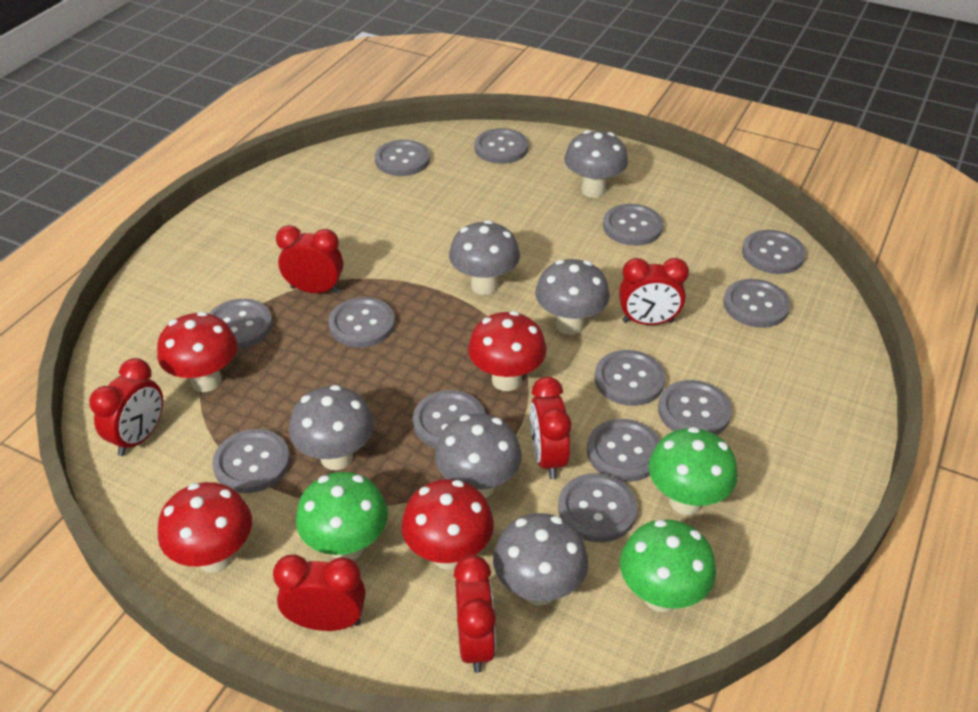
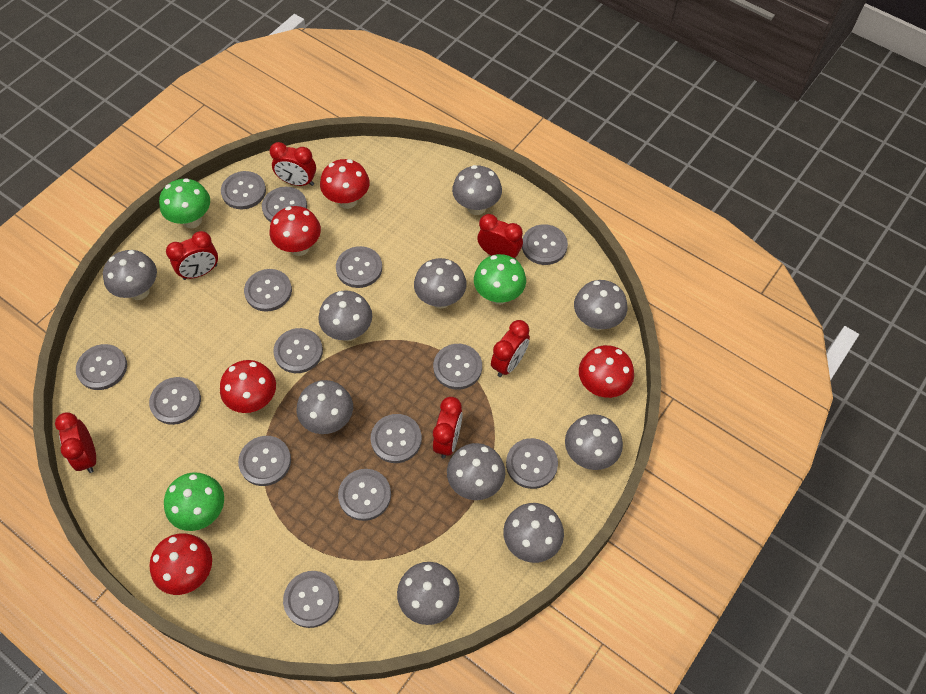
grey button: [209,299,273,349] [212,429,290,493] [328,297,395,347] [375,140,430,176] [413,390,485,448] [474,128,528,164] [558,473,638,542] [587,419,660,482] [595,350,665,406] [603,204,663,246] [658,380,732,435] [723,279,791,328] [742,230,806,274] = 13 -> [76,344,127,390] [149,377,201,425] [221,171,266,209] [238,436,291,486] [244,269,292,312] [262,187,307,222] [273,328,323,373] [283,571,339,628] [336,246,382,288] [338,469,391,521] [371,414,422,463] [433,344,482,390] [506,438,558,489] [522,224,568,265] = 14
grey mushroom: [289,385,374,470] [435,413,522,498] [449,220,520,295] [493,513,588,606] [535,259,610,335] [564,130,628,198] = 6 -> [103,250,157,300] [297,380,353,434] [318,290,372,341] [397,562,460,625] [414,258,467,309] [447,443,505,500] [452,165,502,215] [503,503,564,563] [565,414,623,470] [574,280,627,330] = 10
red mushroom: [157,312,237,392] [158,482,252,573] [401,479,494,570] [468,311,547,391] = 4 -> [149,533,212,595] [220,360,276,413] [270,206,321,256] [320,159,370,209] [579,345,634,398] = 5

